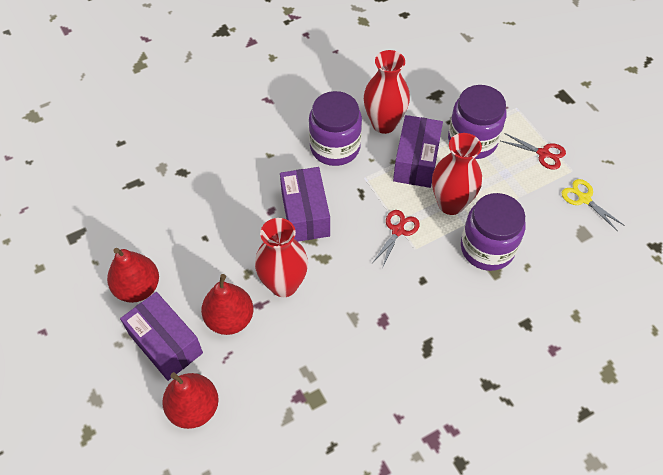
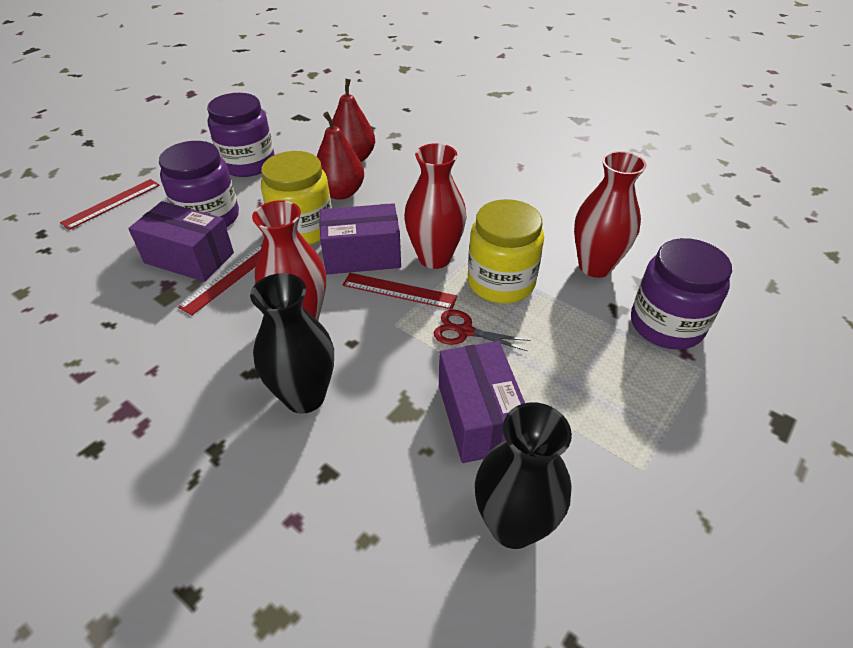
black vase: none = 0 -> [250,273,334,414] [475,402,572,549] = 2
red pear: [107,248,159,303] [162,372,219,429] [201,274,254,335] = 3 -> [317,112,364,200] [332,79,375,162] = 2
red ruler: none = 0 -> [60,179,160,230] [178,244,262,315] [342,273,458,310] = 3
red scissors: [372,210,420,269] [501,133,566,170] = 2 -> [434,310,531,351] = 1
yellow jar: none = 0 -> [261,151,332,245] [468,199,544,303] = 2
yellow scissors: [562,179,625,230] = 1 -> none = 0

